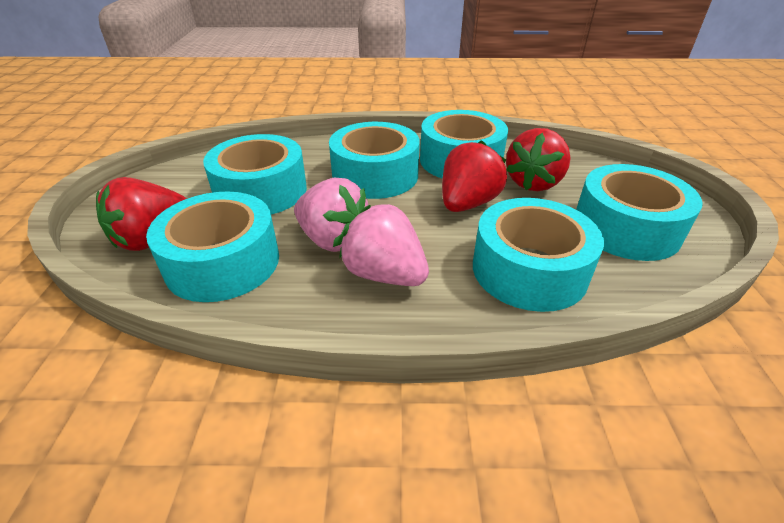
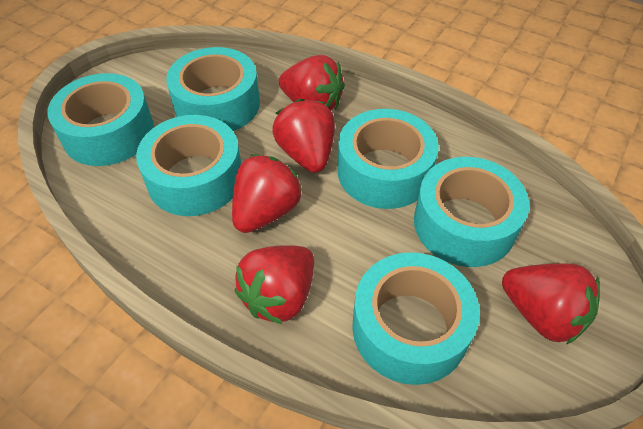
pink strawberry: [294,177,368,252] [339,204,429,286] = 2 -> none = 0
red strawberry: [96,177,186,251] [442,140,507,212] [506,128,571,191] = 3 -> [232,154,302,233] [235,245,314,324] [272,99,335,173] [279,55,345,111] [502,263,600,345] = 5

